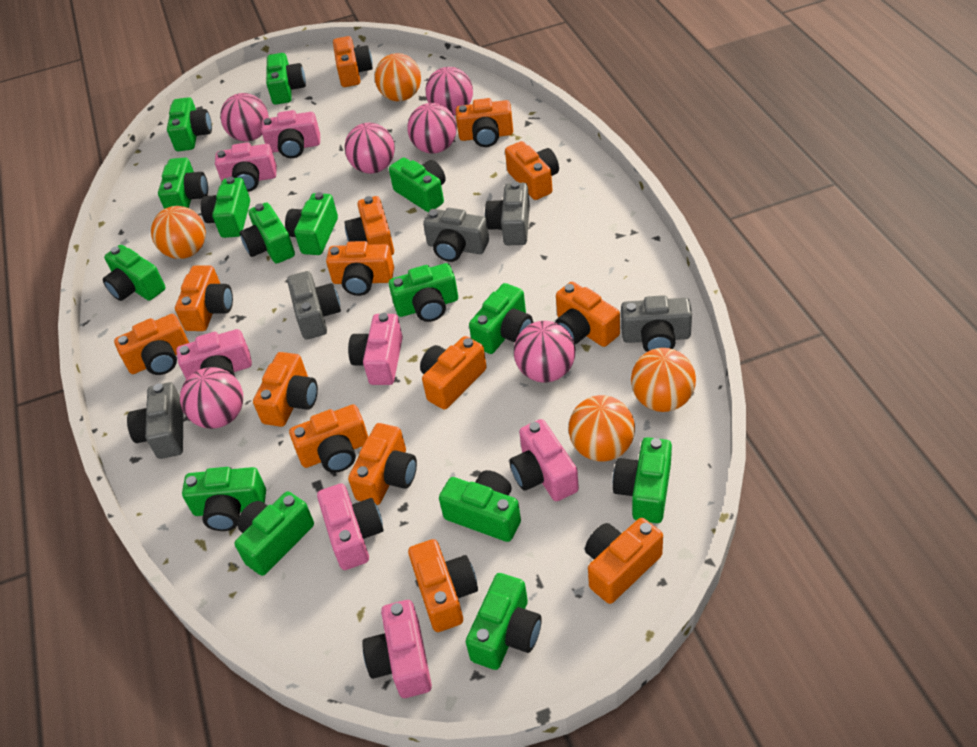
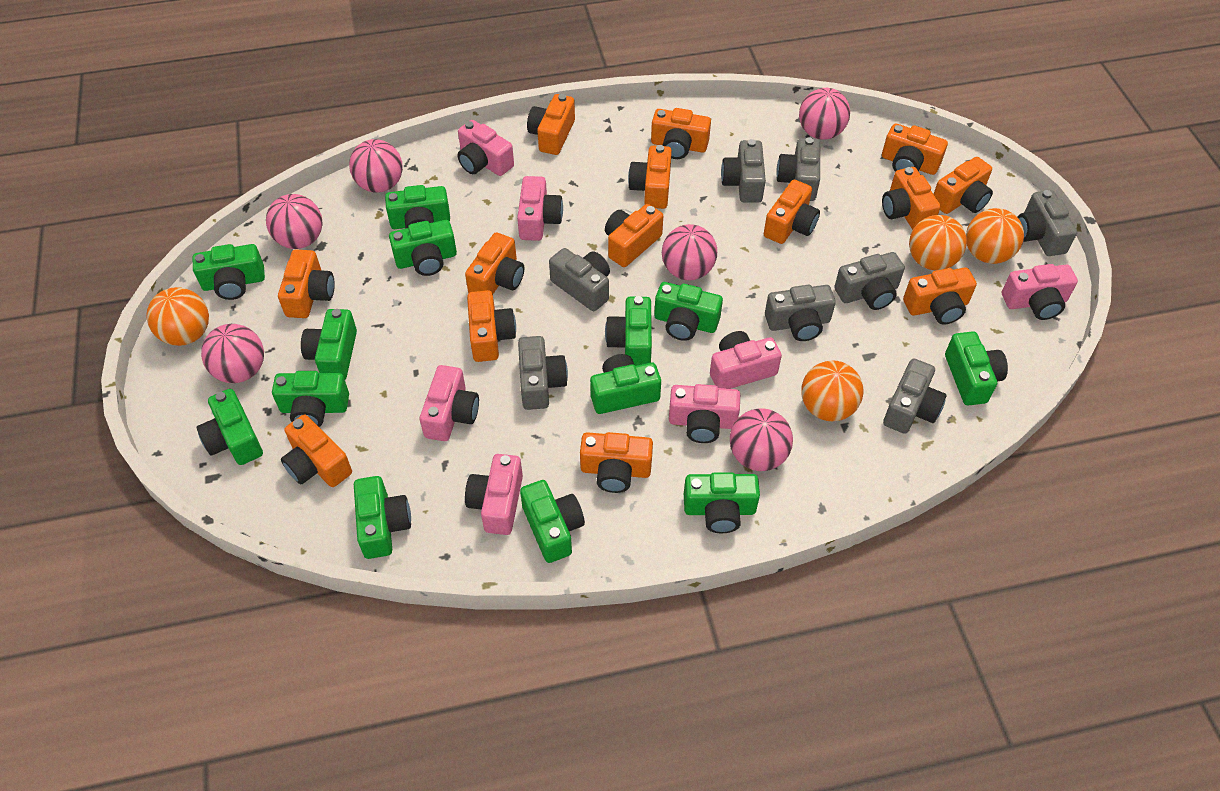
green camera: [103,245,165,301] [158,158,208,209] [167,97,212,151] [182,467,266,531] [201,177,250,238] [235,491,314,576] [240,203,295,264] [266,53,306,105] [285,192,338,255] [389,157,446,212] [389,263,458,322] [439,470,521,542] [466,573,542,670] [469,283,533,354] [613,437,672,523] = 15 -> [193,244,265,300] [197,389,263,465] [272,371,349,427] [301,309,357,380] [354,476,411,559] [385,185,450,229] [389,220,457,276] [520,480,585,563] [590,354,661,414] [605,296,652,366] [654,282,723,341] [684,472,760,533] [945,331,1008,406] = 13
grey camera: [127,382,184,459] [287,271,341,340] [423,208,489,262] [485,181,530,245] [621,295,692,352] = 5 -> [518,336,568,410] [549,248,610,311] [721,139,766,203] [765,285,836,341] [776,137,820,201] [834,252,905,310] [883,358,947,434] [1018,190,1077,256] = 8

